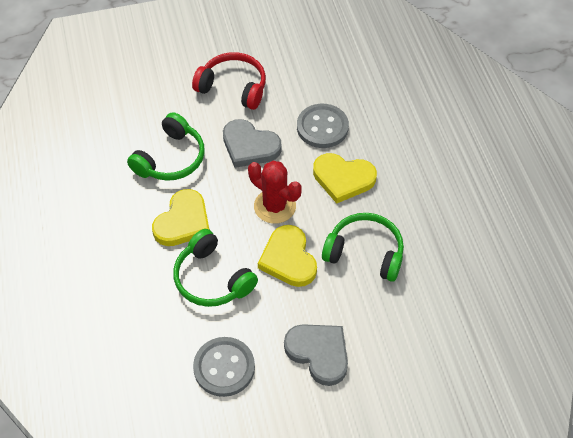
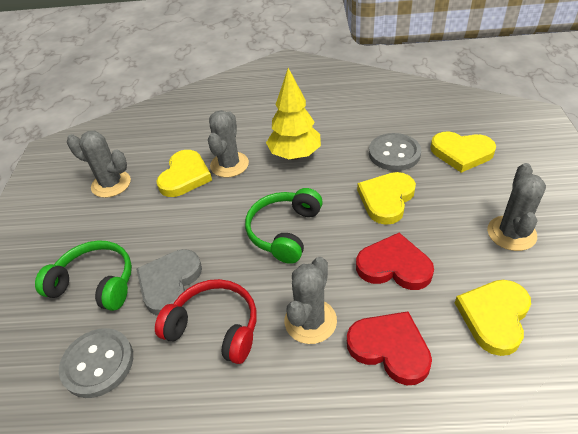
green headphones: [127,112,205,181] [173,229,258,307] [322,213,404,282] = 3 -> [35,240,132,311] [245,188,323,264] = 2
grey cactus: none = 0 -> [67,131,131,198] [208,110,249,177] [285,257,337,344] [487,163,546,251] = 4
grey heart: [223,119,282,168] [284,324,348,386] = 2 -> [136,249,202,316] = 1
red cactus: [248,161,302,224] = 1 -> none = 0
red heart: none = 0 -> [347,311,432,385] [356,233,434,290] = 2
yellow heart: [152,189,209,246] [258,225,317,287] [313,153,377,204] = 3 -> [156,150,212,197] [357,172,416,225] [430,131,496,173] [455,280,531,356] = 4
yellow tree: none = 0 -> [266,68,321,160] = 1

